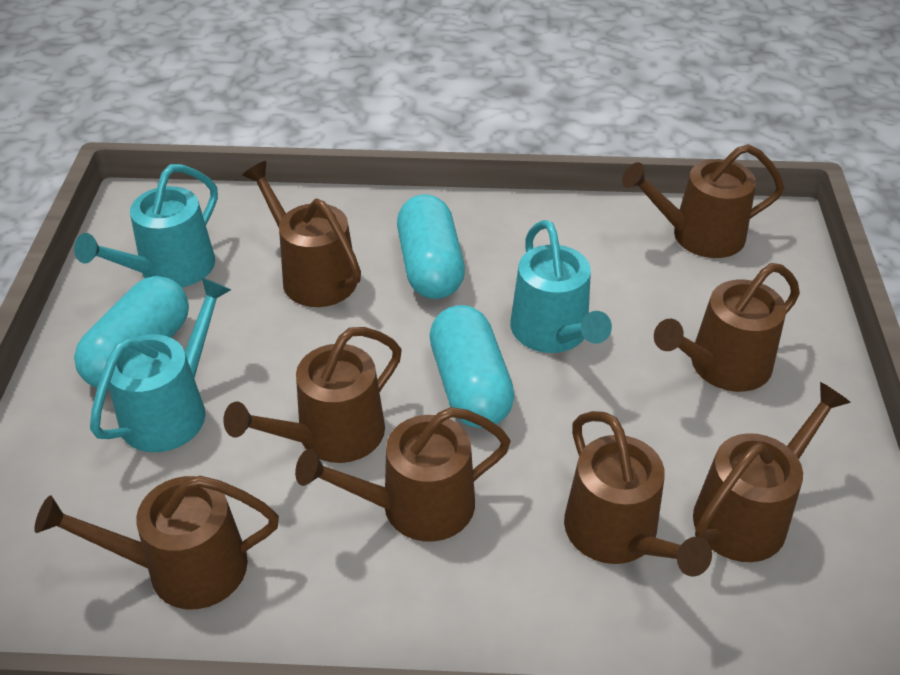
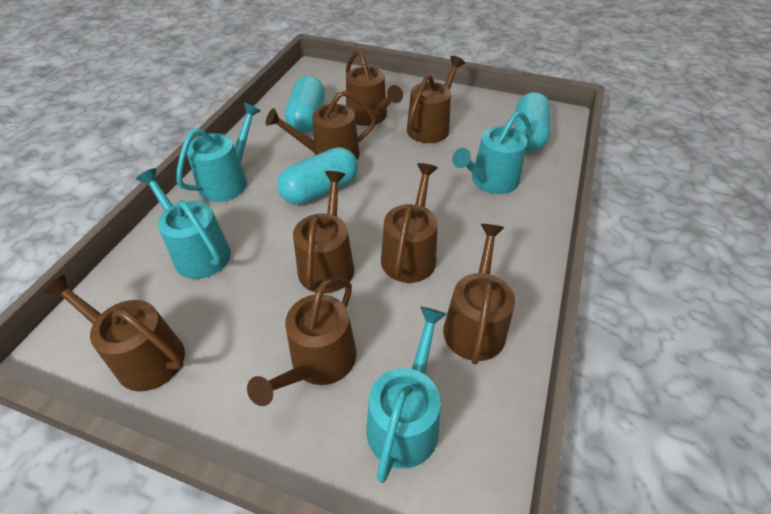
turquoise watering can: [74,164,218,287] [90,277,231,452] [510,220,612,353] = 3 -> [136,168,231,279] [176,102,261,202] [366,307,447,483] [452,111,532,194] = 4

